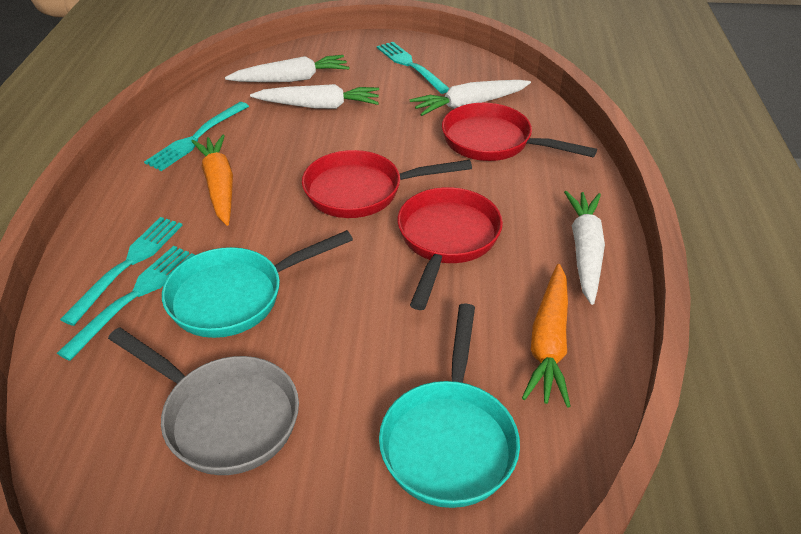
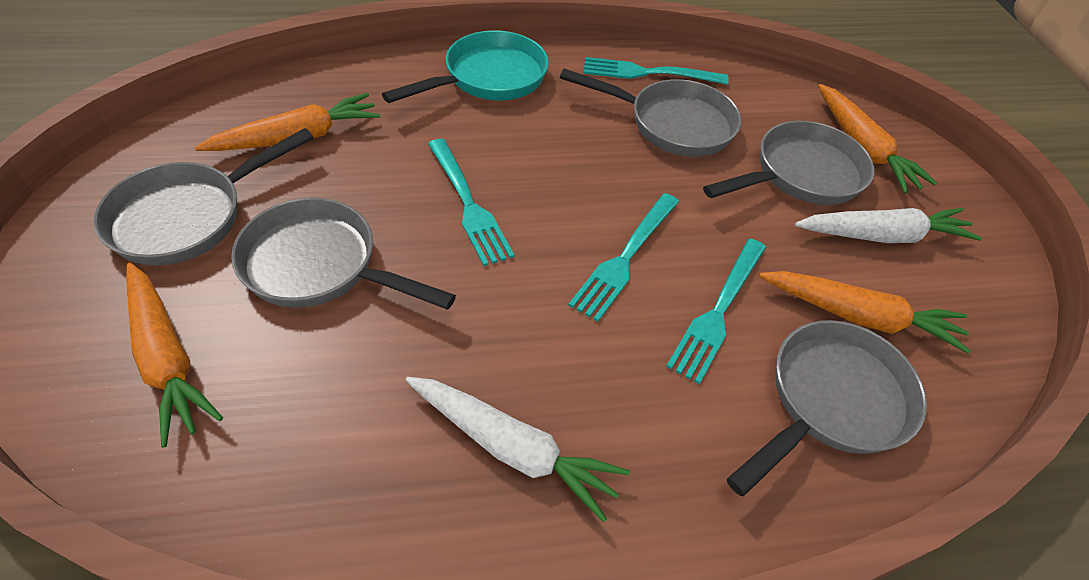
grey pan: [108,327,299,475] = 1 -> [94,128,314,266] [231,198,456,310] [560,69,741,157] [703,121,874,205] [727,320,927,496] = 5
orange carrot: [191,135,233,226] [522,264,571,408] = 2 -> [126,263,223,448] [194,93,381,151] [759,271,971,354] [818,84,937,193] = 4
red pan: [302,150,472,218] [397,187,503,310] [442,103,597,161] = 3 -> none = 0
turquoise pan: [162,230,353,338] [379,303,520,508] = 2 -> [382,30,549,103] = 1
white carrot: [225,55,350,82] [250,84,379,109] [410,80,531,116] [564,191,605,305] = 4 -> [406,377,630,522] [795,208,982,243] = 2

